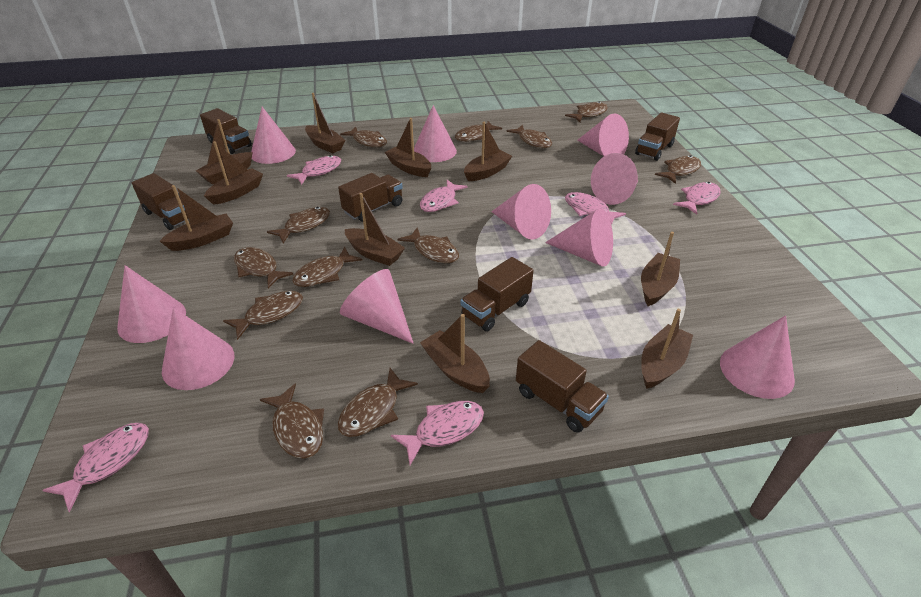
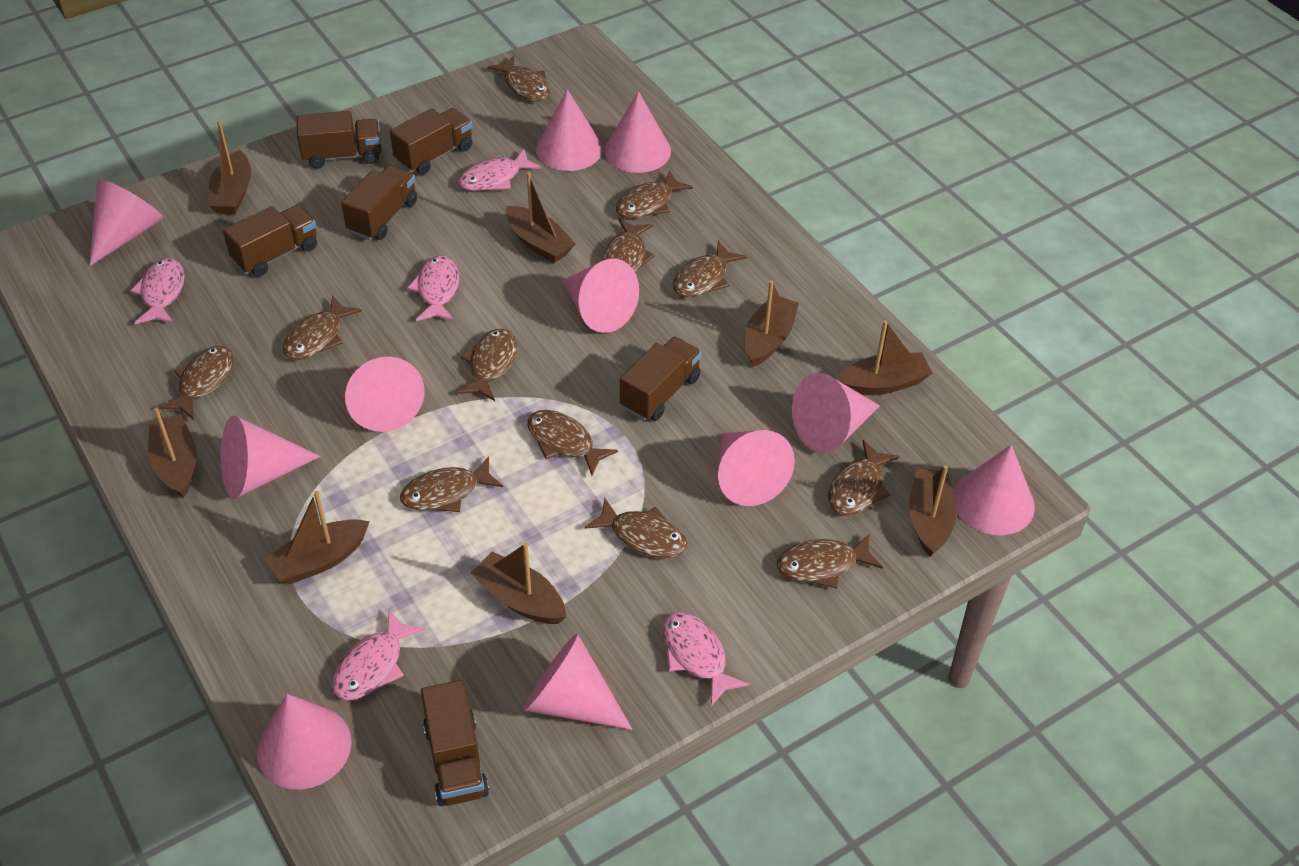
brown boat: [160,185,233,251] [196,119,253,184] [204,141,263,205] [305,93,345,153] [345,193,405,266] [385,118,431,177] [420,314,490,393] [464,122,512,181] [641,232,680,306] [641,309,693,389] = 10 -> [148,407,197,498] [208,121,251,215] [265,491,370,584] [471,543,566,624] [506,172,576,263] [745,280,799,367] [836,320,932,395] [909,465,957,557] = 8
pink cone: [117,265,186,343] [162,308,235,390] [251,107,296,164] [340,269,414,344] [414,105,457,162] [491,184,551,239] [545,208,613,267] [577,114,629,156] [591,153,638,205] [720,315,795,399] = 10 -> [89,179,163,266] [221,415,321,499] [257,694,352,790] [345,357,424,432] [523,633,633,730] [536,89,603,171] [562,259,639,333] [604,91,671,173] [718,430,795,506] [792,373,880,453] [953,445,1035,535] = 11
pink fish: [43,423,149,512] [287,155,341,185] [391,401,484,465] [420,180,468,212] [565,192,626,225] [673,182,721,214] = 6 -> [130,258,185,324] [332,609,425,700] [407,255,459,321] [458,149,541,191] [663,612,750,706] = 5

